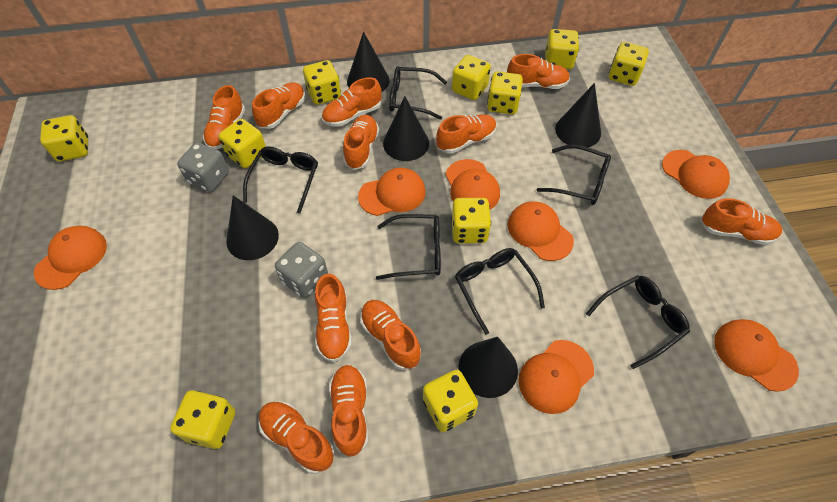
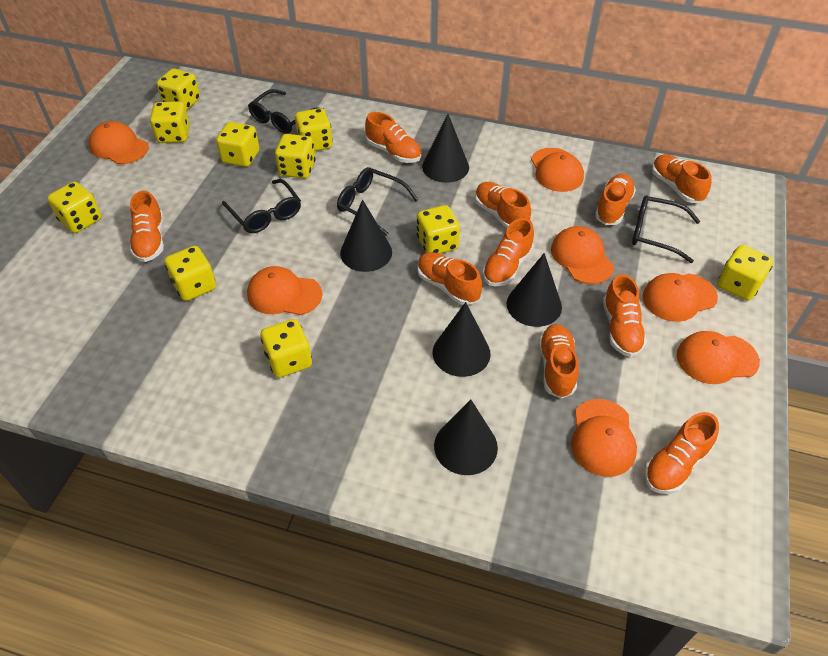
black glasses: [243,146,318,213] [376,214,441,280] [389,66,447,120] [455,248,545,335] [536,145,611,205] [586,275,690,369] = 6 -> [222,179,301,233] [248,89,317,134] [337,167,418,236] [632,195,700,263] = 4
grey dice: [177,143,229,192] [275,242,328,298] = 2 -> none = 0
orange shoe: [203,85,245,150] [252,82,305,129] [258,401,334,474] [315,274,352,362] [322,77,382,127] [329,365,368,457] [343,115,379,170] [360,300,421,370] [436,114,497,154] [507,54,570,89] [701,198,782,245] = 11 -> [130,191,164,262] [365,112,421,163] [417,252,482,305] [475,182,531,228] [482,218,534,286] [538,324,579,399] [595,174,636,225] [603,274,647,357] [644,412,719,494] [652,154,712,203] = 10

